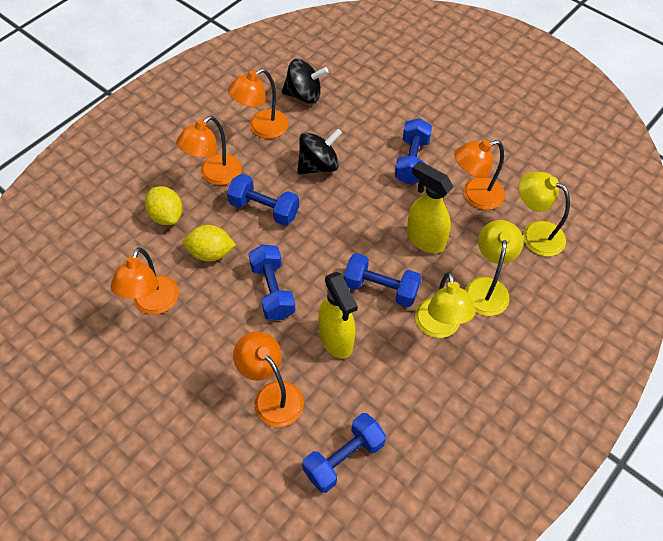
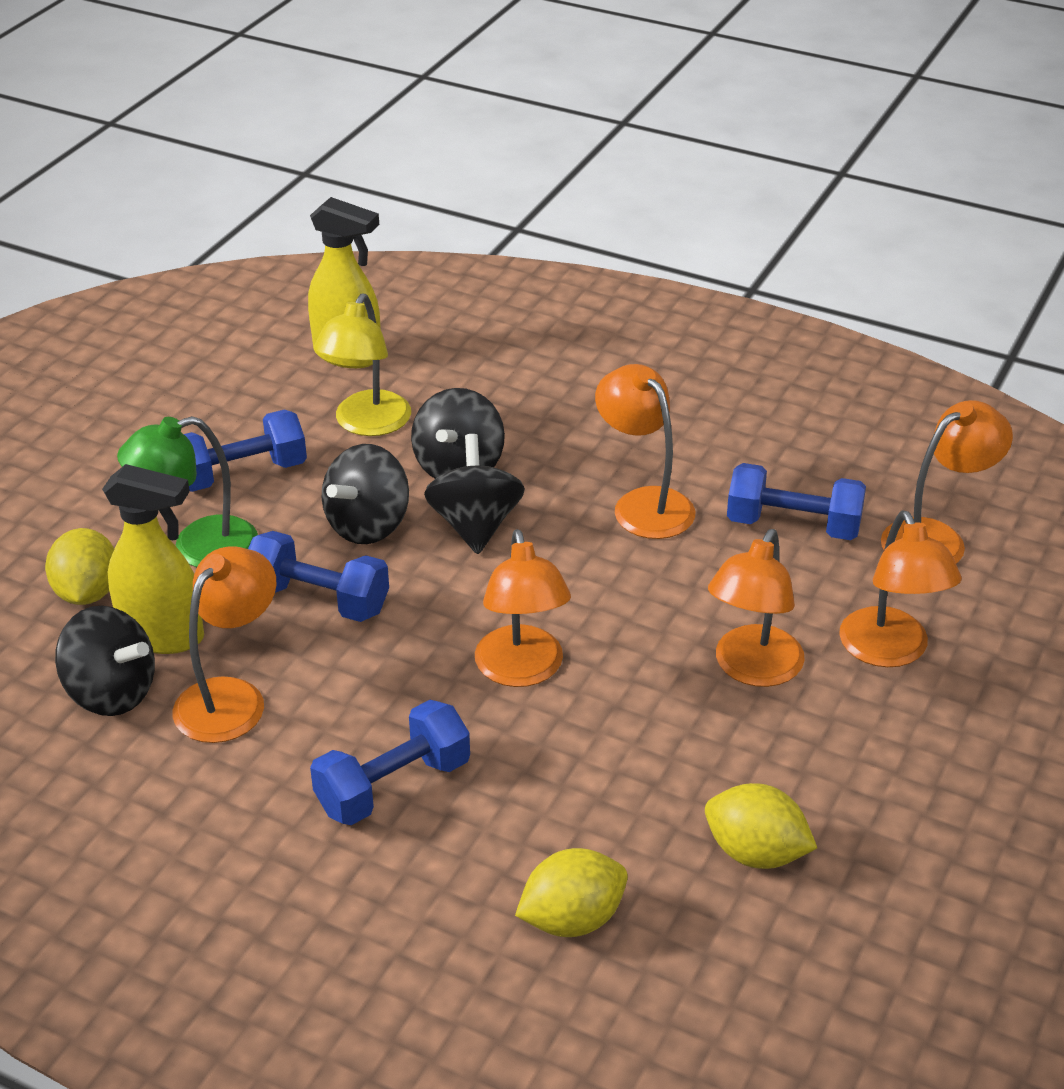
black spinning top: [282,59,329,104] [297,129,342,175] = 2 -> [55,605,155,716] [321,444,409,544] [411,388,505,479] [424,434,525,554] = 4
blue dumbbell: [227,174,299,226] [249,245,296,320] [302,413,386,493] [344,253,421,307] [395,118,432,184] = 5 -> [184,410,307,492] [248,531,389,622] [310,700,470,825] [727,463,866,540] = 4
green lamp: none = 0 -> [117,416,258,567] = 1
orange lamp: [111,247,179,314] [176,116,242,185] [228,69,289,139] [233,331,304,427] [454,140,505,210] = 5 -> [173,546,276,743] [475,529,571,687] [595,364,695,539] [708,529,805,687] [839,510,962,667] [881,400,1013,564] = 6
yellow lamp: [415,272,476,338] [465,220,523,316] [519,172,570,256] = 3 -> [314,293,411,436] = 1
yellow lemon: [145,186,182,225] [183,225,236,262] = 2 -> [45,528,114,605] [515,848,628,937] [705,783,817,869] = 3

